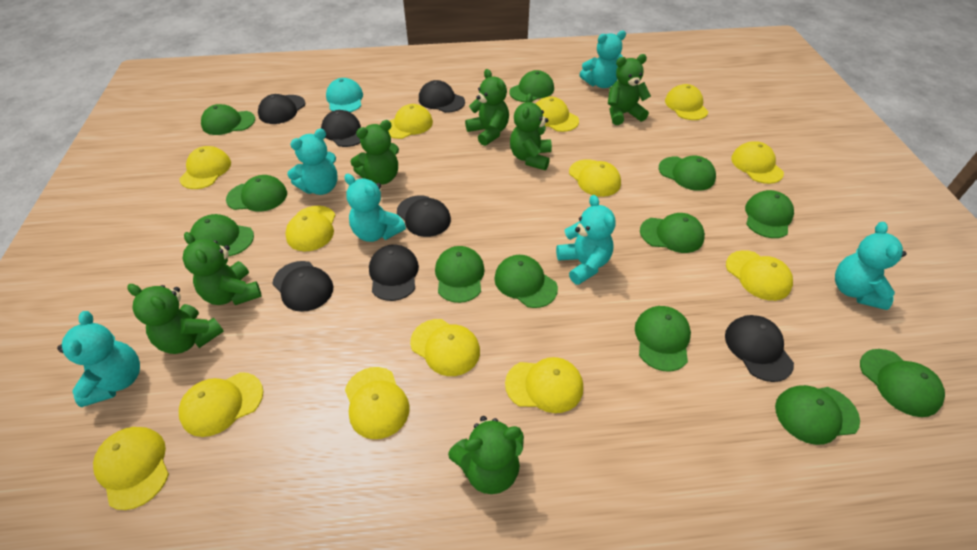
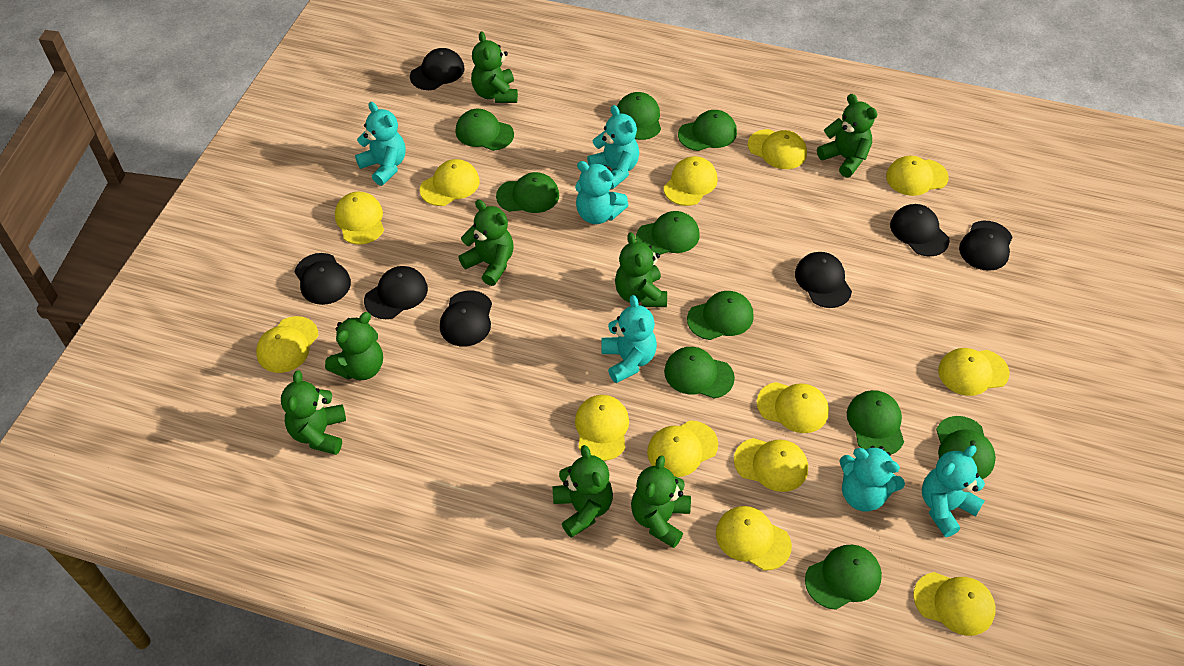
green cap: [190,214,254,256] [201,104,255,135] [226,175,287,212] [435,246,485,303] [494,255,558,308] [509,70,554,102] [635,306,691,372] [640,213,705,253] [659,156,716,191] [745,190,794,238] [775,385,860,445] [860,349,945,417] = 12 -> [456,109,514,151] [496,172,559,213] [617,92,661,140] [636,211,699,255] [664,347,735,398] [678,110,737,151] [687,291,754,340] [805,545,882,610] [847,390,904,455] [936,416,996,479] = 10
green teddy bear: [127,284,224,354] [183,232,262,305] [351,120,399,185] [448,416,524,494] [465,69,509,146] [510,93,552,170] [608,54,651,125] = 7 -> [281,370,346,455] [325,312,383,380] [459,200,514,286] [471,32,518,103] [552,445,613,538] [615,232,667,307] [631,455,691,548] [817,94,878,178] = 8
turquoise cap: [326,78,363,112] = 1 -> none = 0

